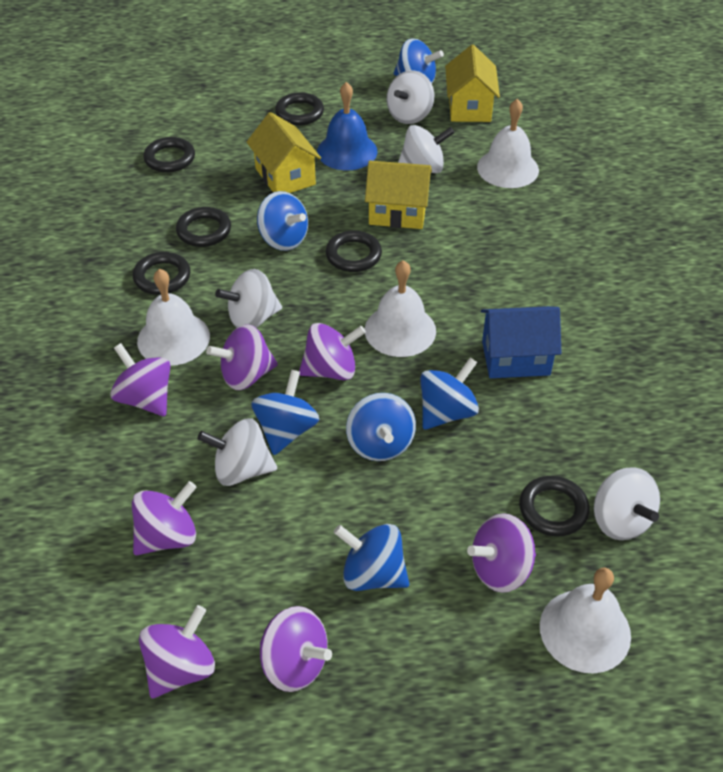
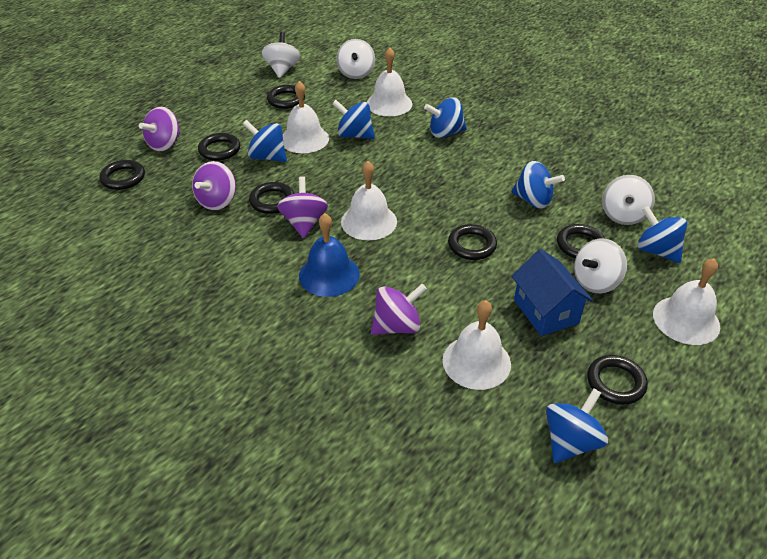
black ring: [133,252,191,295] [144,137,195,173] [176,207,231,247] [275,92,324,125] [326,230,382,272] [519,476,589,536] = 6 -> [99,160,145,190] [198,133,240,161] [249,182,294,214] [267,85,305,109] [448,224,497,260] [557,224,605,258] [587,355,648,405] = 7
purple spinning top: [110,343,171,416] [132,481,197,555] [139,605,215,698] [206,324,278,390] [260,606,332,692] [299,323,366,380] [467,513,536,593] = 7 -> [139,107,181,151] [192,161,236,210] [277,176,328,238] [371,284,427,335] = 4
white bell: [137,269,210,366] [365,260,436,357] [477,99,539,188] [540,568,631,674] = 4 -> [283,81,329,153] [341,161,397,240] [367,47,412,116] [443,300,511,390] [653,258,720,345] = 5
white spinning top: [197,419,277,486] [215,269,282,328] [387,70,434,124] [398,125,455,173] [594,467,660,540] = 5 -> [262,32,300,78] [336,39,375,79] [574,239,627,293] [602,175,655,225] = 4
yellow house: [247,112,321,193] [365,161,432,229] [445,44,500,122] = 3 -> none = 0

